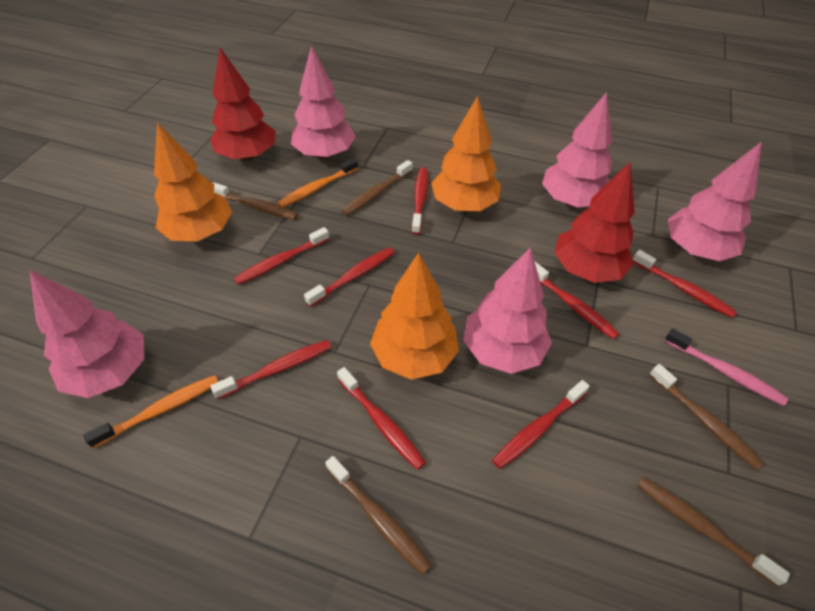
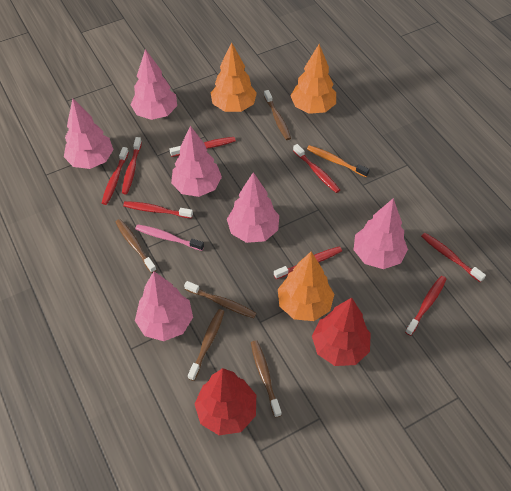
orange toothbrush: [83,375,218,448] [278,158,358,207] = 2 -> [307,145,370,177] = 1
pink tree: [30,270,144,398] [291,46,356,159] [463,247,552,374] [542,92,612,207] [668,141,762,261] = 5 -> [64,99,114,169] [130,49,177,120] [135,271,193,341] [171,126,222,197] [227,172,279,243] [354,198,408,269] = 6

